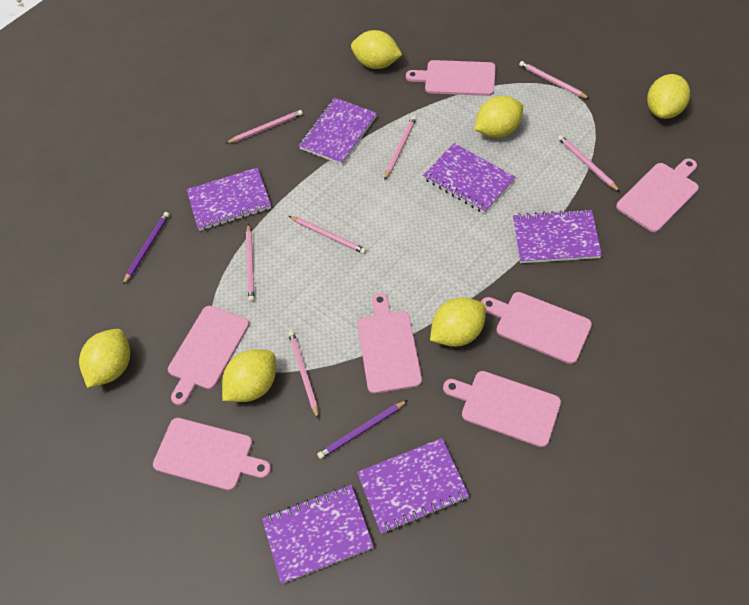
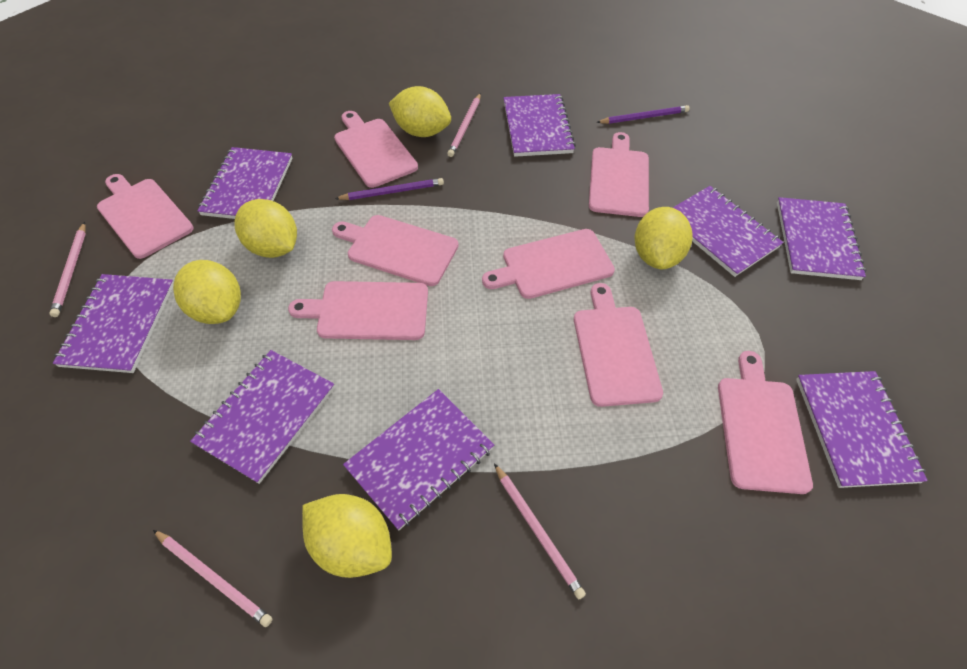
pink cutting board: [153,418,271,491] [168,306,249,405] [358,293,422,394] [406,60,496,96] [443,371,561,447] [481,292,592,364] [616,159,699,232] = 7 -> [97,174,194,259] [288,281,428,340] [332,215,458,286] [334,111,418,188] [482,229,615,299] [574,283,663,407] [589,132,649,217] [718,351,813,494] = 8
pink pencil: [226,110,303,143] [246,224,254,302] [288,331,319,419] [289,216,366,254] [384,116,417,180] [519,61,590,99] [558,135,620,192] = 7 -> [49,222,86,317] [153,530,273,627] [447,93,481,157] [494,463,586,599] = 4
purple notebook: [187,167,271,231] [262,485,374,584] [299,98,377,165] [357,438,469,533] [423,143,515,214] [513,209,602,263] = 6 -> [53,274,174,373] [190,350,335,484] [197,147,293,219] [343,389,494,530] [504,94,576,157] [673,186,783,277] [777,197,866,280] [796,371,928,488] = 8
yellow lemon: [79,329,130,388] [222,350,276,402] [351,30,402,69] [430,297,486,347] [474,96,523,138] [647,74,690,119] = 6 -> [173,260,241,324] [234,199,297,258] [302,494,392,578] [389,86,451,137] [635,207,692,270] = 5

